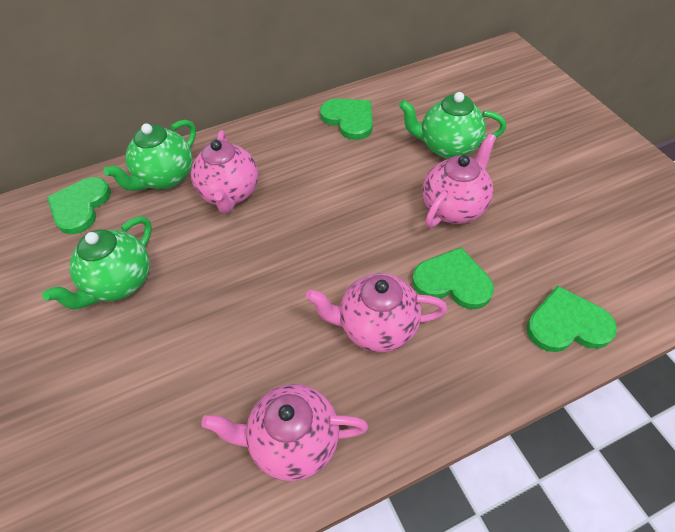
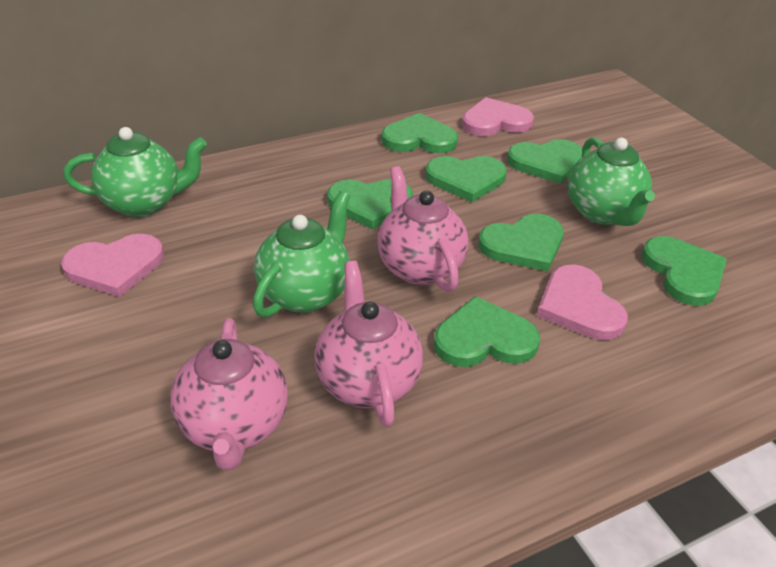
green heart: [47,177,111,234] [320,99,373,140] [412,247,494,309] [527,285,617,352] = 4 -> [327,179,413,230] [381,113,458,153] [425,156,507,202] [434,296,540,367] [478,214,564,271] [507,139,582,184] [641,236,727,306] = 7
pink heart: none = 0 -> [61,234,164,297] [462,97,534,136] [537,265,628,340] = 3
pink teapot: [191,130,258,213] [201,384,369,481] [306,273,447,353] [422,133,496,228] = 4 -> [170,318,288,471] [315,261,423,427] [378,166,469,292] = 3

